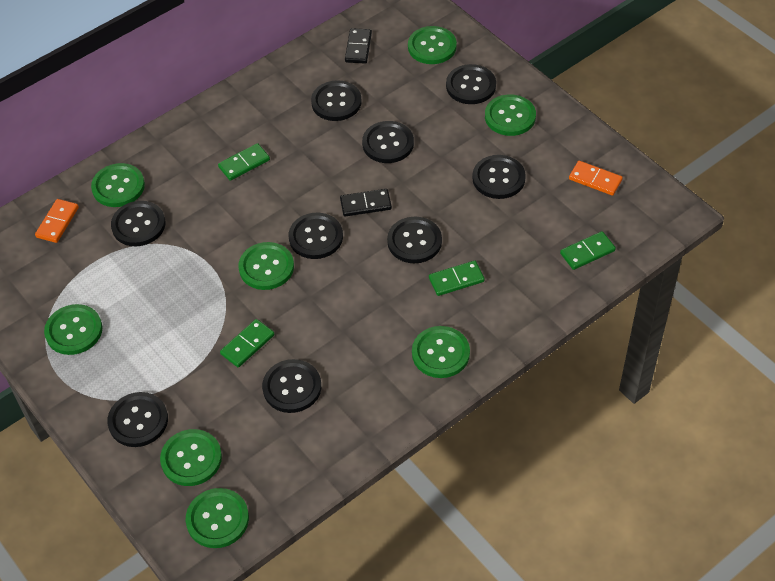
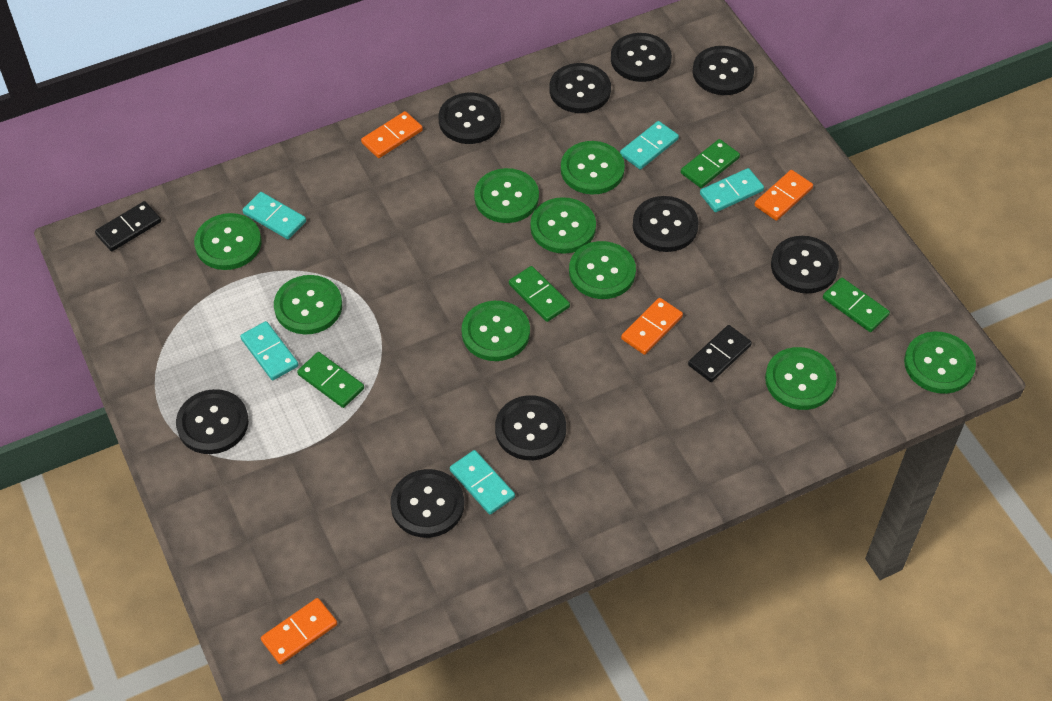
green button: [44,304,102,355] [91,163,145,207] [160,429,222,486] [186,488,249,548] [238,242,294,290] [408,26,457,64] [412,326,470,378] [485,94,536,136] = 8 -> [194,213,261,270] [274,275,342,335] [461,301,530,361] [474,168,539,223] [531,197,596,254] [561,141,625,194] [569,241,636,299] [765,347,837,410] [904,331,976,394] = 9
orange domino: [35,199,79,243] [569,161,623,196] = 2 -> [261,598,337,664] [361,111,423,158] [621,298,683,355] [754,170,813,221] = 4
turquoise domino: none = 0 -> [240,321,299,380] [242,192,306,239] [450,450,515,514] [620,121,679,169] [700,168,764,212] = 5

